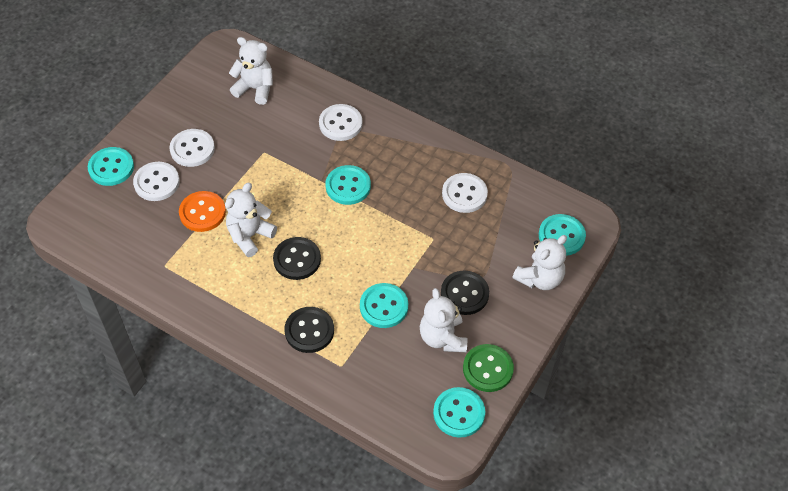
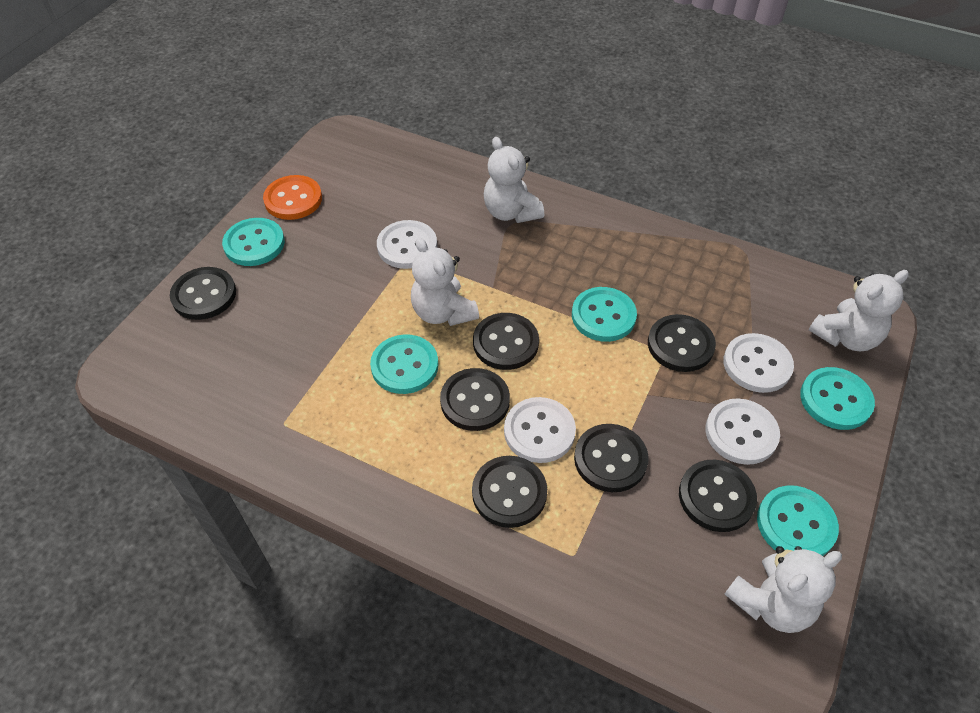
black button: [273,237,321,280] [284,307,334,353] [441,270,489,315] = 3 -> [170,267,236,320] [440,368,510,431] [472,456,547,528] [473,313,539,370] [574,424,649,492] [648,314,716,372] [679,460,757,532] = 7
green button: [463,344,514,392] = 1 -> none = 0

